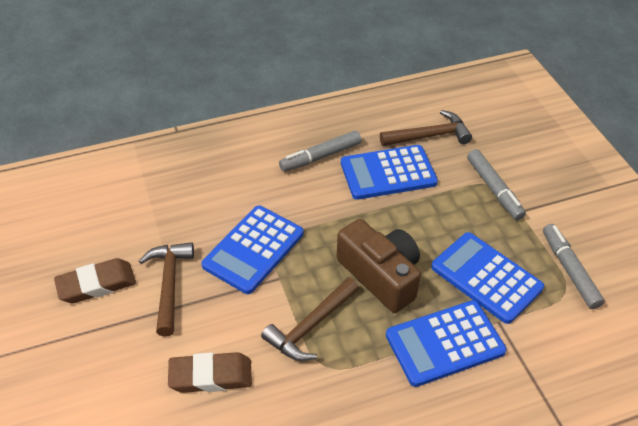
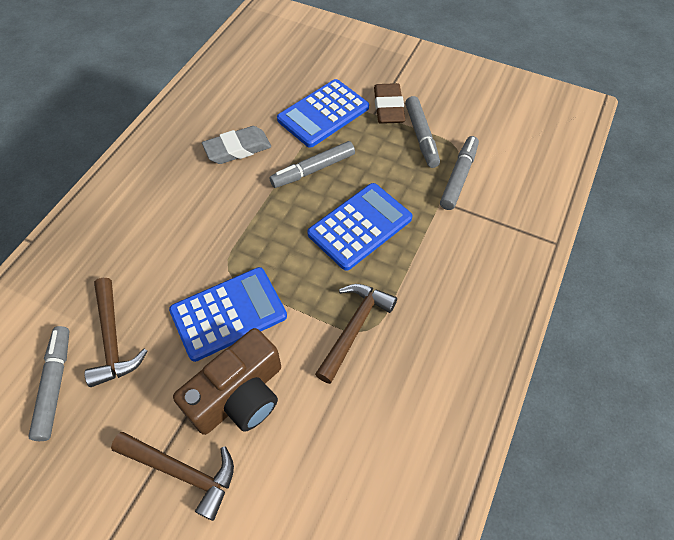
blue calculator: [201,206,303,294] [341,145,438,200] [386,300,507,387] [431,232,544,324] = 4 -> [169,267,287,362] [277,79,369,148] [307,183,413,271] = 3
brown eraser: [54,258,136,303] [168,352,252,393] = 2 -> [374,83,405,124] = 1
grey eraser: none = 0 -> [202,126,271,164] = 1
grey marker: [279,131,362,172] [467,149,526,220] [543,224,605,309] = 3 -> [28,326,69,441] [270,141,355,188] [405,96,440,168] [440,136,479,210] = 4

